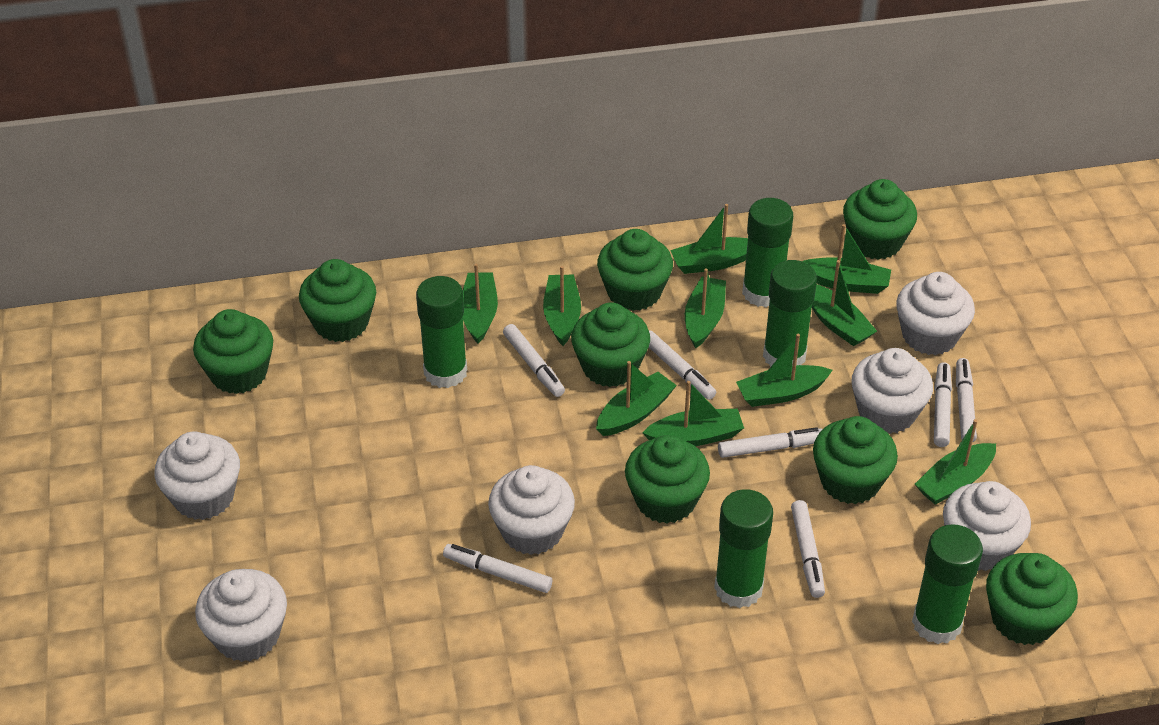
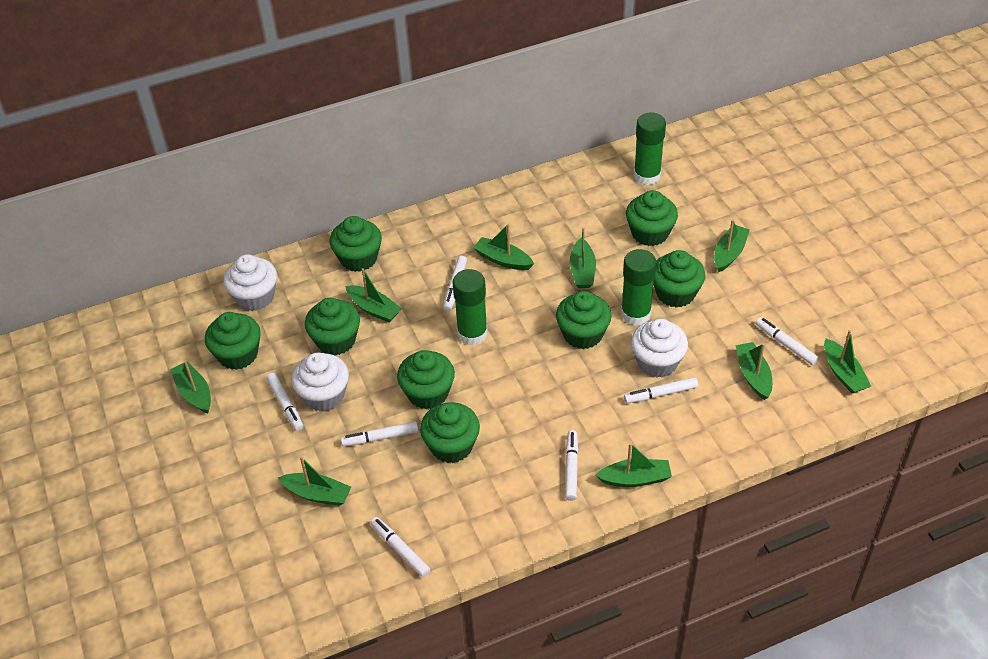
green boat: [463,264,498,344] [543,266,581,346] [596,361,677,436] [642,381,744,446] [670,204,748,274] [685,268,726,348] [736,334,833,407] [802,224,891,294] [812,260,877,346] [915,419,996,505] = 10 -> [170,361,211,413] [278,456,351,506] [345,268,402,322] [473,224,534,270] [570,227,596,288] [595,443,672,487] [714,219,750,272] [735,342,772,400] [824,330,871,393] = 9
green glue stick: [416,276,467,388] [714,489,773,608] [742,198,793,307] [763,260,817,367] [912,524,983,644] = 5 -> [452,269,488,345] [621,249,656,325] [634,112,666,185] = 3
white cupcake: [154,431,240,520] [195,569,287,662] [488,465,575,555] [851,348,933,434] [896,272,975,355] [943,481,1031,571] = 6 -> [223,254,277,311] [291,352,349,411] [631,319,688,377] = 3

